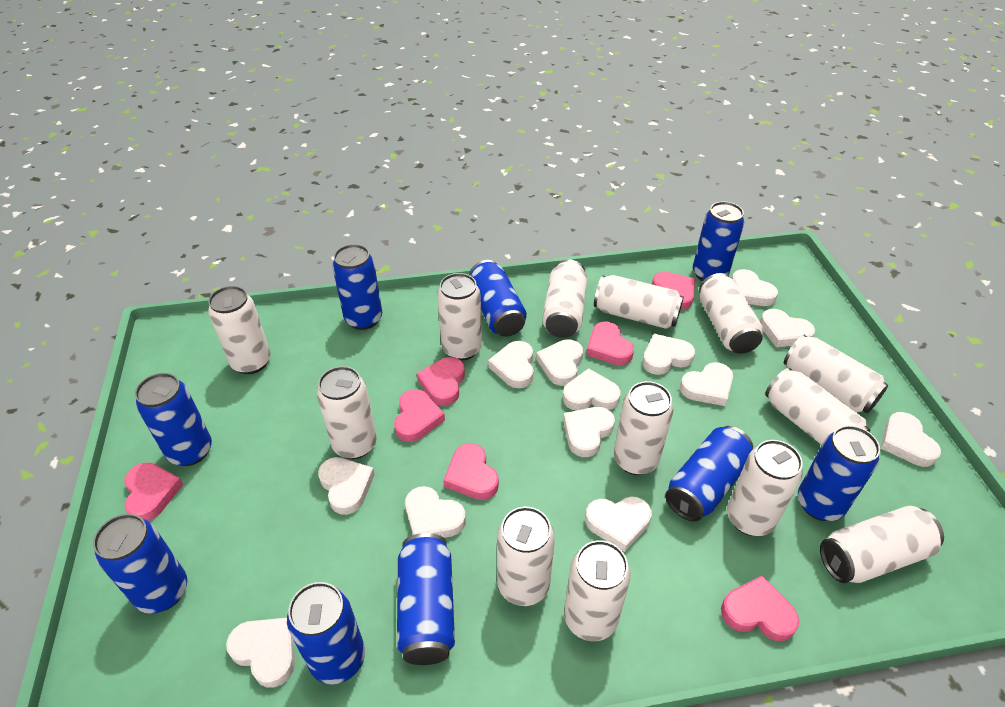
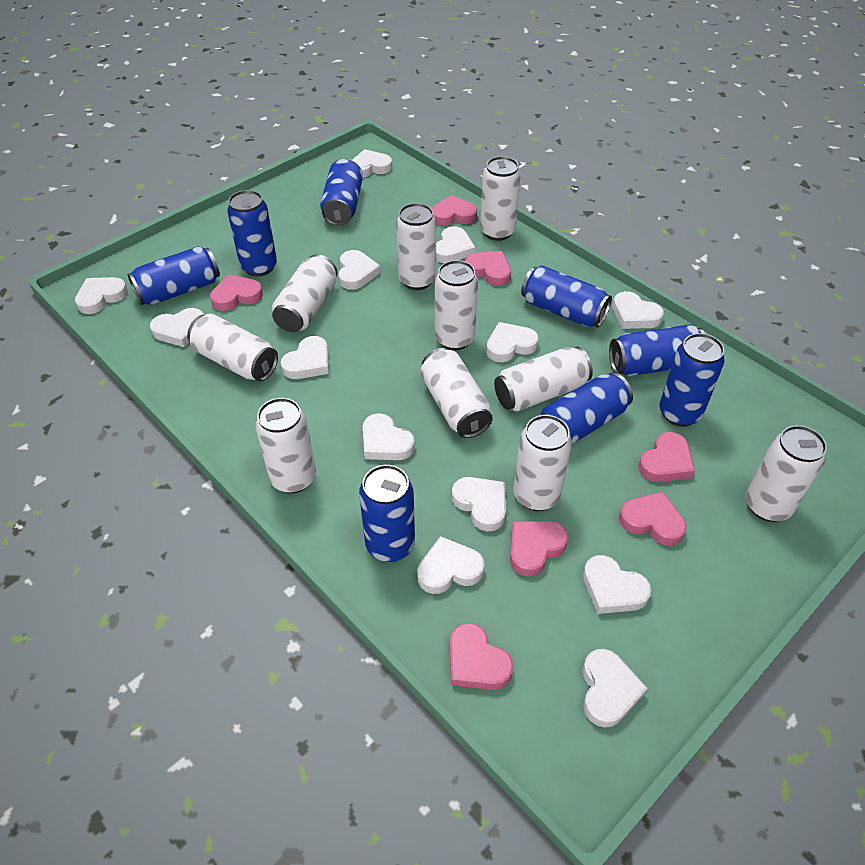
blue can: [93,514,187,614] [135,373,212,466] [287,582,365,685] [332,244,382,330] [397,533,455,665] [469,260,527,337] [665,426,753,522] [693,201,744,282] [798,425,880,521] = 9 -> [127,246,220,305] [227,190,277,277] [320,159,363,226] [359,465,415,562] [521,265,612,328] [540,372,633,444] [609,324,706,376] [659,333,725,427] = 8
white can: [208,286,271,374] [317,366,377,459] [437,273,482,361] [497,507,555,606] [542,259,588,338] [564,540,631,641] [594,275,684,329] [614,381,674,475] [699,273,764,354] [727,440,803,536] [765,368,870,445] [784,335,888,413] [820,506,944,583] = 13 -> [187,314,278,381] [255,398,316,493] [272,254,337,332] [396,203,436,290] [420,348,493,438] [435,260,478,350] [480,156,521,241] [494,347,593,412] [513,415,572,511] [746,425,827,522] = 10

